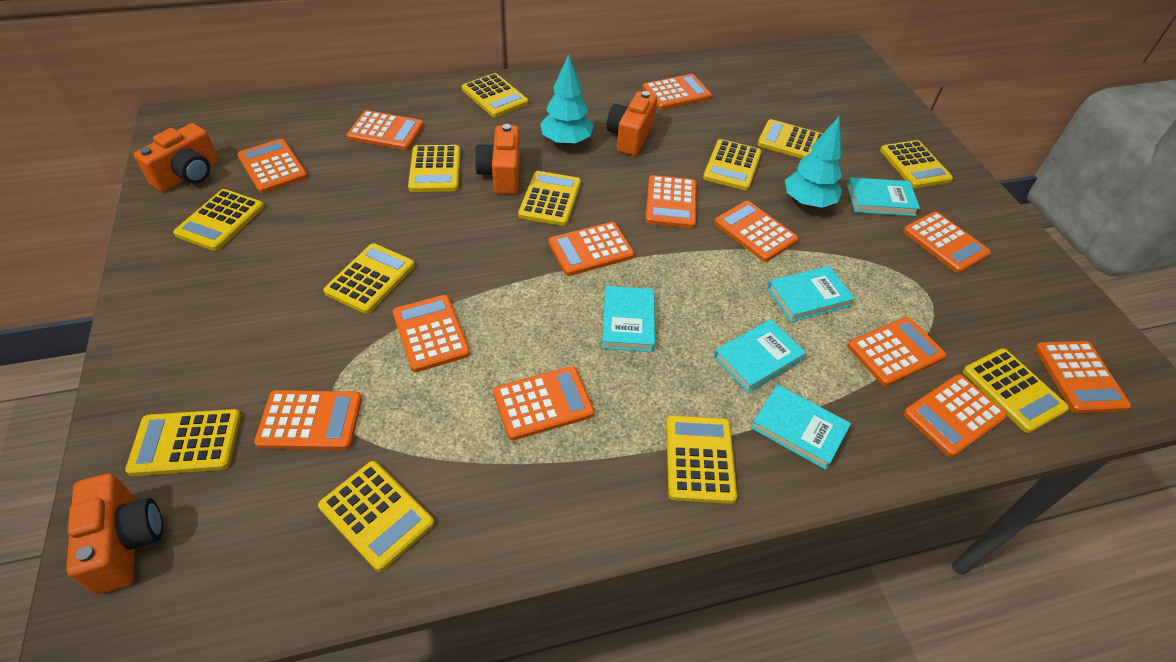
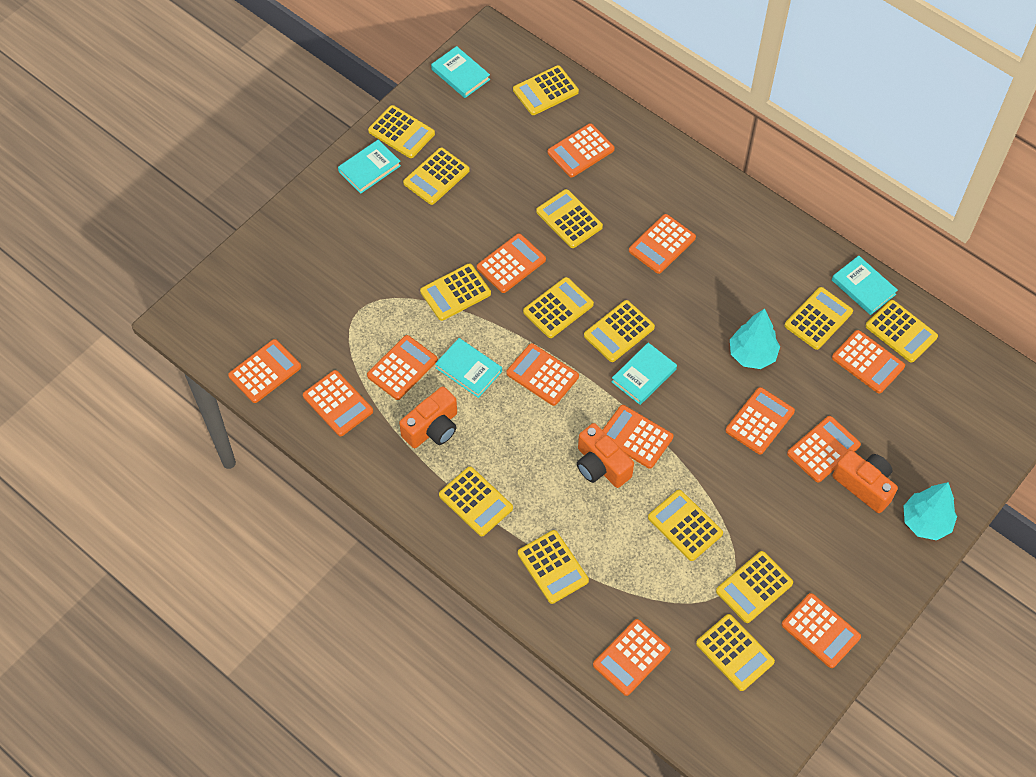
orange camera: [66,473,163,594] [134,123,218,192] [475,124,520,194] [607,91,657,156] = 4 -> [399,386,457,448] [577,423,634,488] [833,450,898,513] = 3
yellow calculator: [125,409,241,476] [173,189,264,251] [318,461,434,572] [323,243,415,314] [408,145,460,192] [462,73,528,117] [518,171,581,226] [666,415,737,504] [703,139,762,191] [757,119,823,159] [880,140,953,188] [963,349,1069,433] = 12 -> [368,105,435,158] [403,148,470,205] [420,264,491,321] [439,467,513,536] [513,65,579,115] [518,530,589,604] [523,277,594,338] [536,189,603,248] [584,300,655,362] [648,490,723,561] [696,614,775,691] [716,551,793,623] [785,287,853,350] [866,300,938,363] = 14

